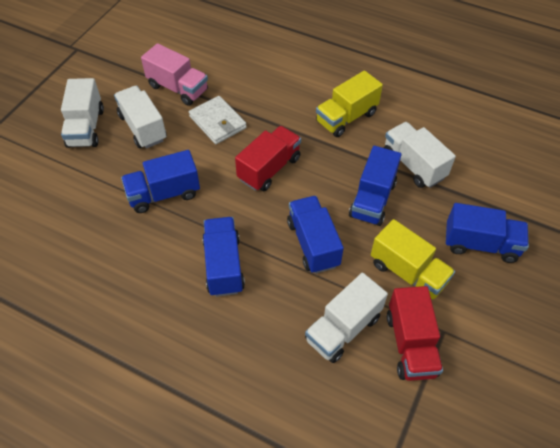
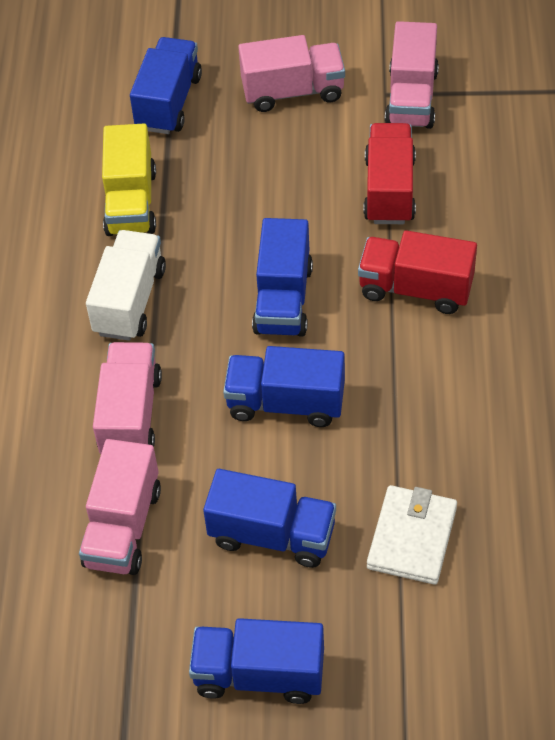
pink truck: [141,43,208,106] = 1 -> [79,439,161,575] [93,342,162,454] [238,35,345,112] [385,21,439,129] = 4
white truck: [61,78,104,148] [114,86,167,149] [305,273,388,363] [384,122,456,188] = 4 -> [86,230,166,341] = 1
yellow truck: [316,70,383,137] [371,219,455,299] = 2 -> [102,123,156,236] = 1

